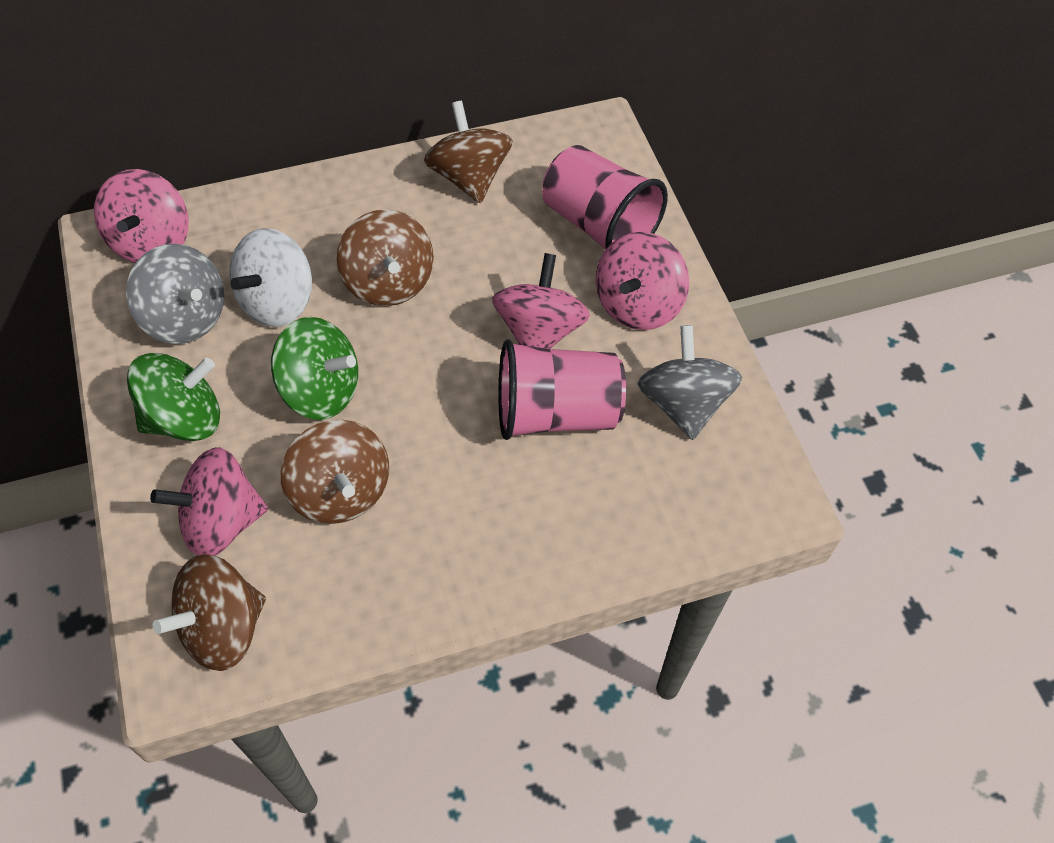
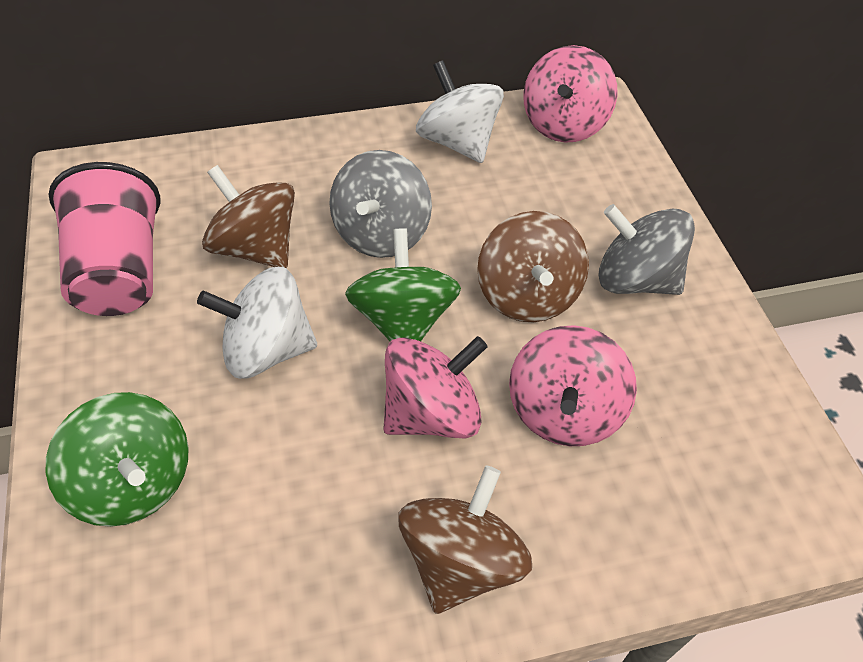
brown spinning top: [153,554,266,671] [281,420,389,524] [337,209,434,306] [424,101,512,203] = 4 -> [202,165,295,269] [399,466,532,614] [477,211,589,322] = 3
pink cup: [499,339,626,440] [542,145,668,250] = 2 -> [48,162,160,316] = 1
pink spinning top: [94,169,189,263] [150,447,268,556] [492,253,590,349] [595,232,689,330] = 4 -> [383,336,488,439] [509,325,637,446] [523,45,617,143] = 3
white spinning top: [230,228,312,327] = 1 -> [197,267,317,379] [416,61,504,163] = 2

